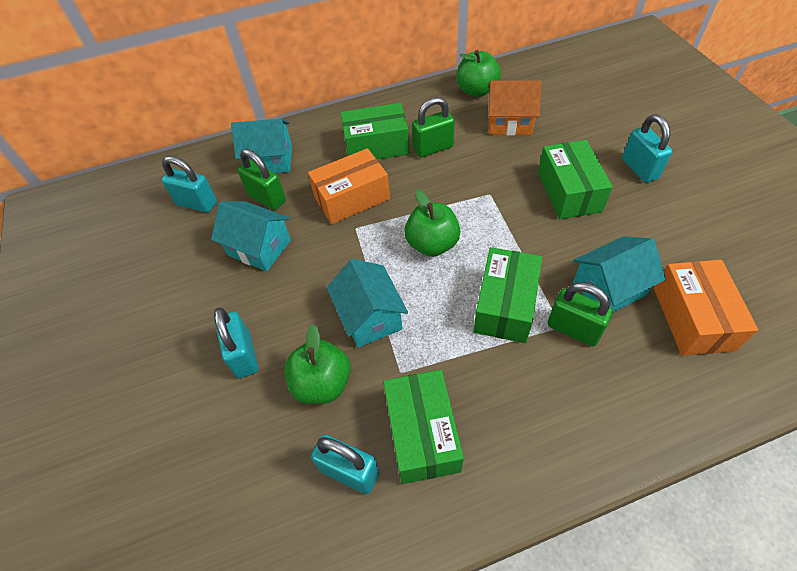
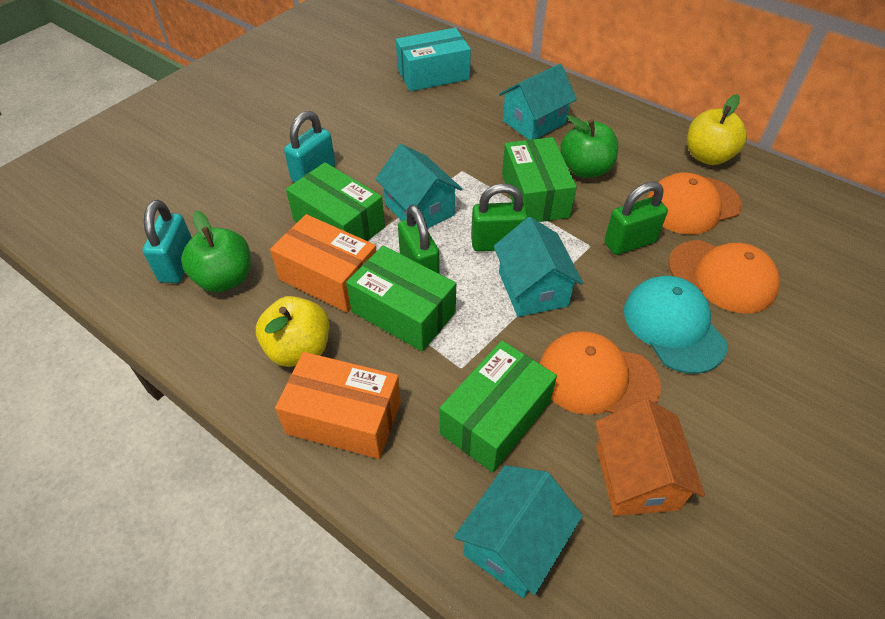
green apple: [284,325,351,404] [404,189,460,257] [457,50,501,97] = 3 -> [181,210,250,292] [560,115,618,178] = 2
orange cap: none = 0 -> [539,331,661,415] [647,173,742,234] [668,240,780,314] = 3
turquoise box: none = 0 -> [396,28,471,91] = 1
turquoise cap: none = 0 -> [624,276,727,374] = 1
turquoise padlock: [162,156,217,213] [214,308,258,378] [311,435,379,494] [622,114,672,183] = 4 -> [143,200,192,283] [284,111,335,182] = 2
yellow apple: none = 0 -> [256,296,329,367] [687,94,747,165] = 2

